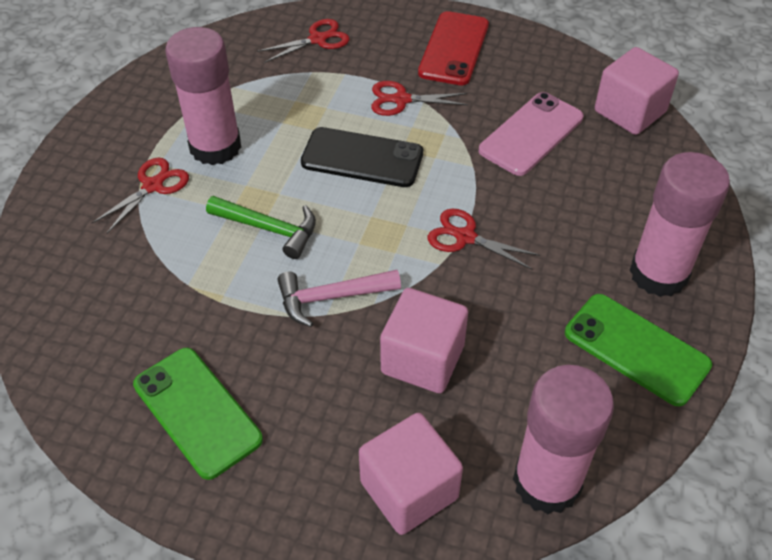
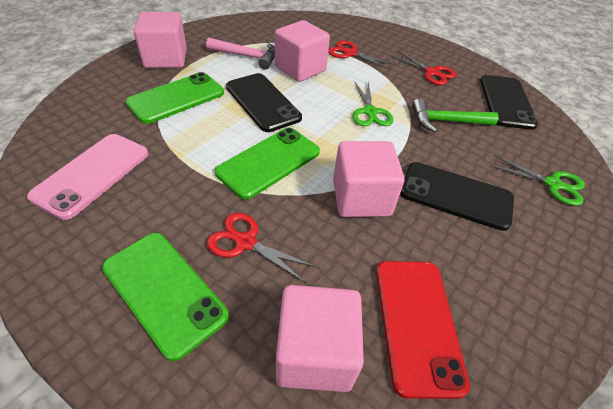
black phone: [301,127,423,187] = 1 -> [226,73,302,132] [400,162,514,231] [480,75,538,130] = 3
green phone: [133,348,263,480] [565,294,712,407] = 2 -> [102,233,229,361] [126,72,224,124] [215,128,320,200] = 3
green scissors: none = 0 -> [352,81,394,126] [490,155,585,206] = 2
pink cube: [359,413,463,535] [380,288,468,393] [595,47,679,135] = 3 -> [134,12,187,68] [275,20,330,82] [276,285,364,392] [333,141,405,217] = 4
pink glue stick: [165,27,241,165] [513,365,614,514] [629,152,730,297] = 3 -> none = 0
red scissors: [92,158,189,233] [257,19,349,63] [371,81,468,116] [428,208,540,270] = 4 -> [207,213,316,283] [328,40,395,69] [391,50,457,85] = 3

